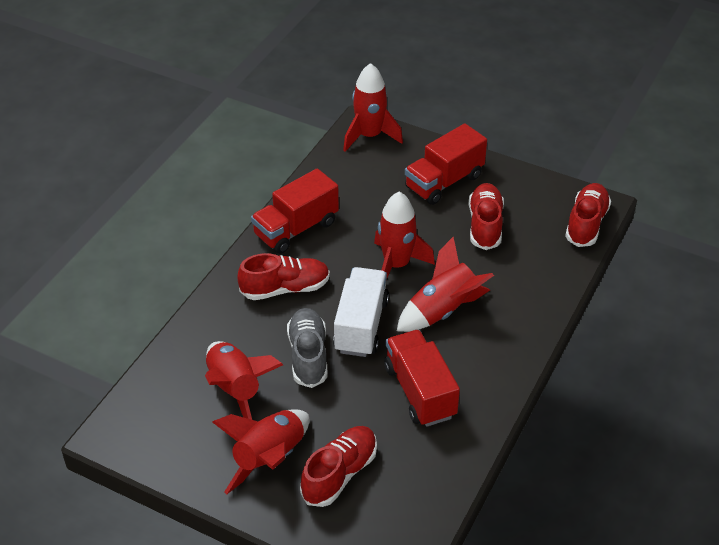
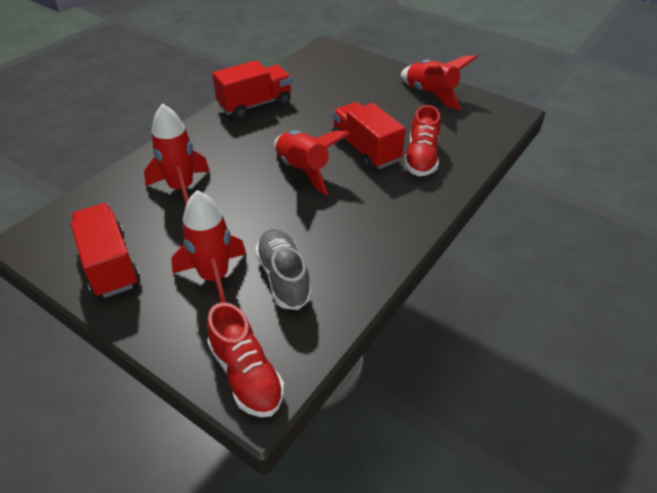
red rocket: [205,341,283,420] [212,409,309,494] [343,63,403,152] [374,192,435,280] [397,237,494,332] = 5 -> [144,103,210,204] [171,190,246,303] [274,130,350,196] [401,55,478,110] = 4
red shoe: [238,253,330,300] [300,426,377,507] [468,183,504,250] [565,183,611,247] = 4 -> [207,302,284,417] [404,105,441,176] = 2
white truck: [333,267,389,357] = 1 -> none = 0

